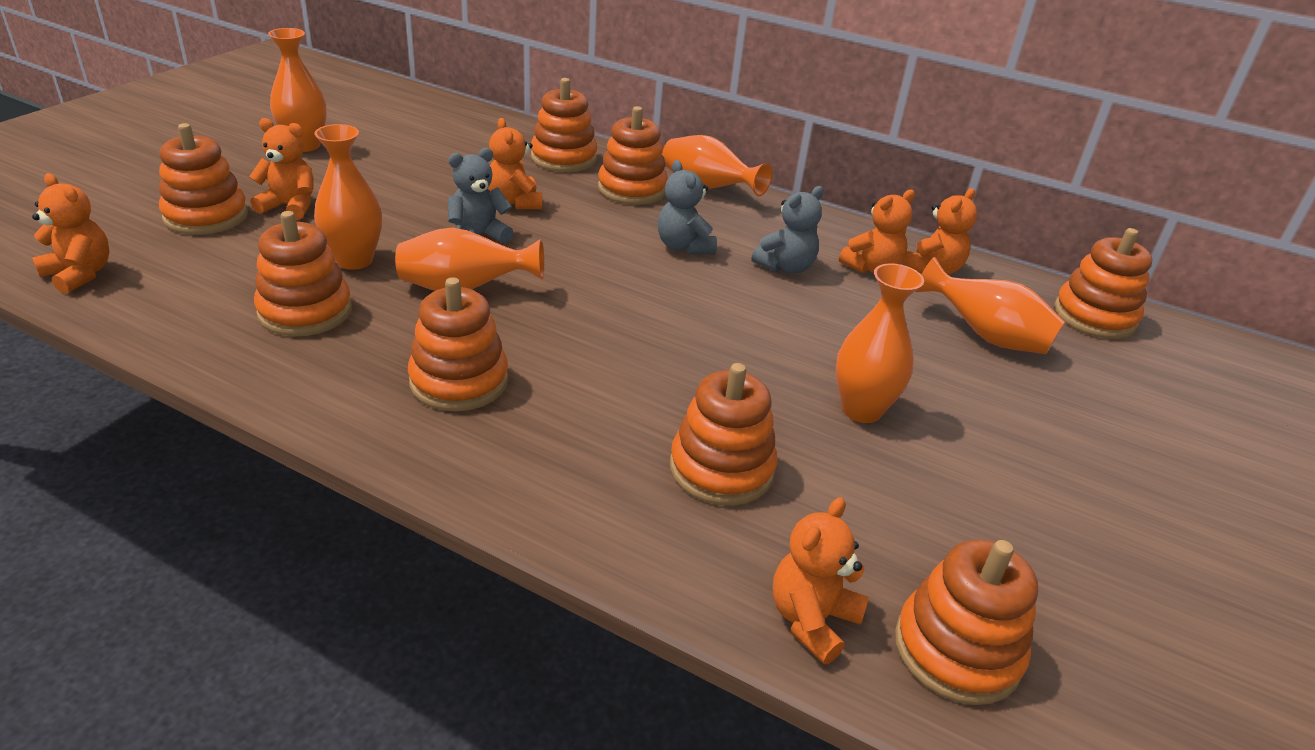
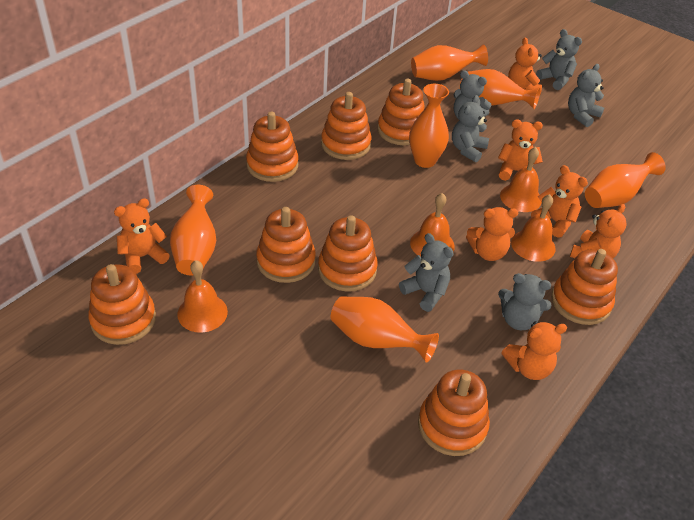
grey teddy bear: [448,148,514,243] [658,160,717,254] [752,186,824,273] = 3 -> [399,233,454,312] [452,95,489,162] [453,70,491,120] [498,273,551,330] [536,29,582,90] [568,64,604,127] = 6
orange bell: none = 0 -> [177,260,228,333] [410,193,455,256] [500,147,542,212] [511,194,556,262] = 4
orange teddy bear: [32,173,110,294] [249,118,314,220] [488,118,542,209] [772,497,868,664] [839,189,915,273] [903,188,977,275] = 6 -> [114,198,170,274] [466,207,518,261] [498,119,543,181] [501,321,567,380] [508,37,542,94] [531,165,588,238] [570,204,627,258] = 7

